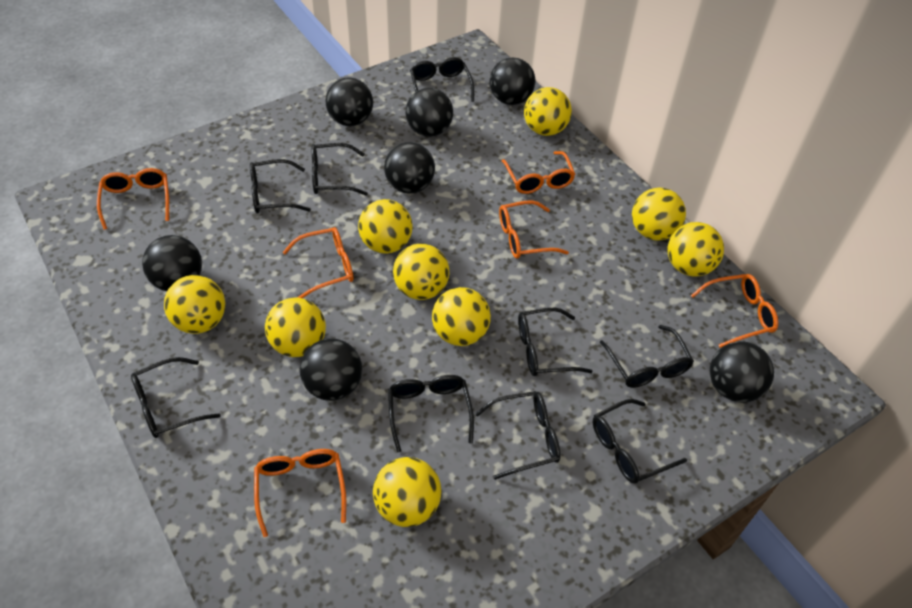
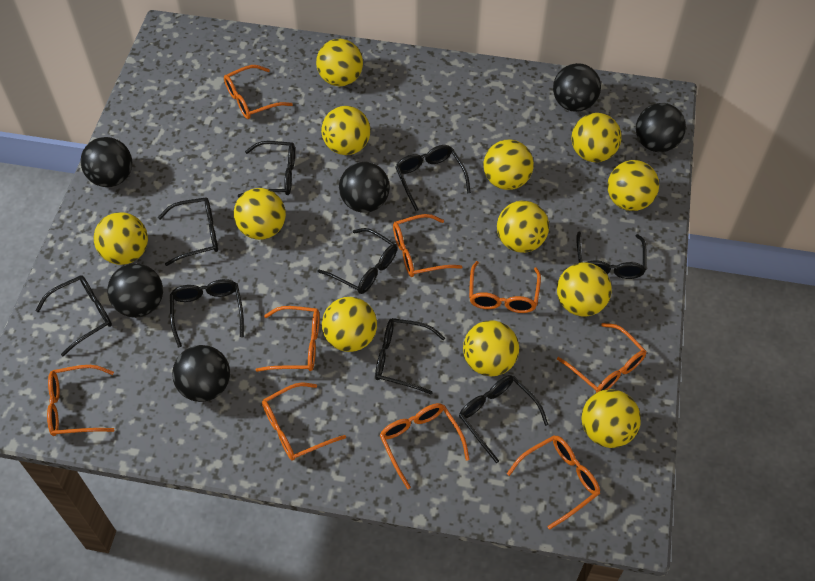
black ball: [142,235,202,291] [300,338,362,401] [325,77,373,126] [384,142,435,193] [406,88,453,137] [490,57,536,105] [710,341,774,403] = 7 -> [80,137,132,187] [107,263,163,318] [172,345,230,402] [339,162,390,213] [553,63,601,112] [636,103,686,152] = 6
orange glasses: [97,168,169,230] [254,449,346,537] [283,227,354,298] [499,200,569,259] [502,151,576,194] [691,274,778,348] = 6 -> [47,365,114,436] [224,65,293,119] [256,306,320,372] [262,383,346,461] [380,403,470,489] [393,214,462,277] [469,261,541,313] [507,435,600,530] [557,323,647,393] = 9
yellow ball: [164,275,225,334] [265,298,326,357] [358,199,413,254] [373,457,441,527] [393,244,449,300] [432,287,491,346] [524,87,572,136] [632,187,686,241] [667,222,724,276] = 9 -> [94,212,148,265] [234,188,286,240] [316,39,363,86] [321,106,370,155] [322,297,377,352] [463,320,519,376] [483,140,534,190] [497,201,549,253] [557,262,612,316] [571,113,622,162] [582,389,641,448] [607,160,659,211] = 12

